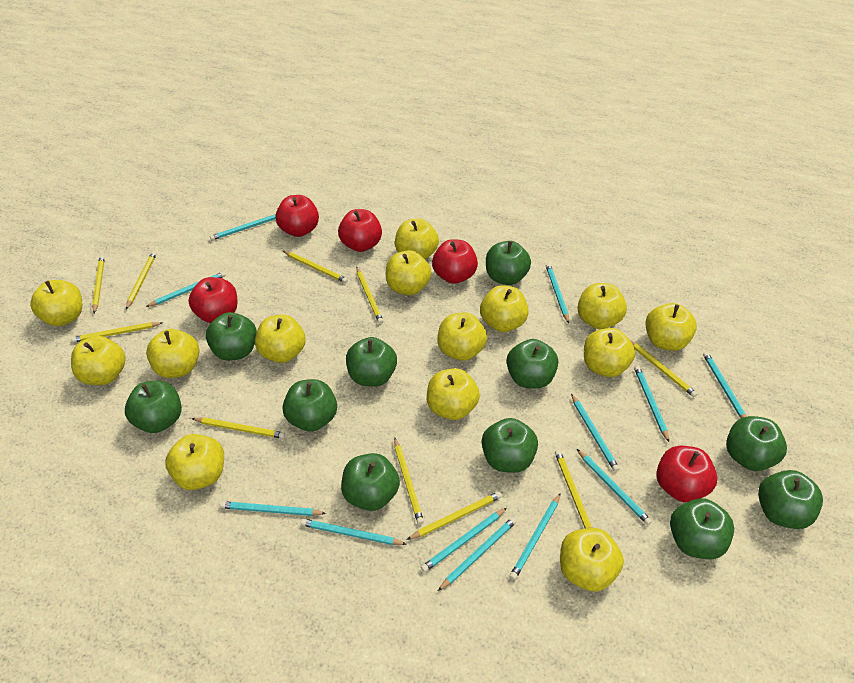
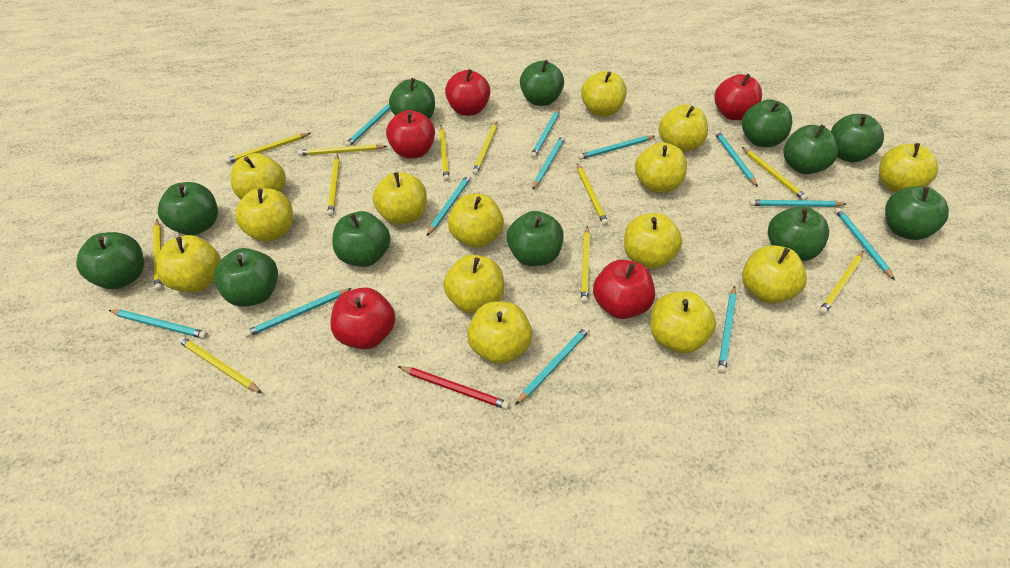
green apple: [125,381,182,433] [206,312,257,361] [283,379,337,432] [341,453,400,511] [346,337,397,387] [482,418,538,473] [486,241,531,285] [507,339,558,388] [670,498,734,559] [726,416,787,471] [758,470,823,529] = 11 -> [76,232,144,289] [158,182,218,235] [214,248,278,307] [332,211,391,267] [389,78,435,119] [507,211,563,266] [520,60,564,106] [742,99,792,147] [768,206,829,261] [783,125,838,174] [831,114,884,162] [885,186,949,240] = 12
red pencil: none = 0 -> [398,366,510,409] = 1
yellow pencil: [71,322,163,343] [92,255,105,313] [126,251,156,309] [191,418,285,439] [283,251,348,283] [356,267,383,324] [394,438,424,525] [407,491,502,540] [555,450,592,529] [630,340,698,397] = 10 -> [153,220,162,291] [178,336,262,393] [225,133,311,164] [298,144,387,156] [327,154,340,216] [439,125,449,181] [472,121,497,175] [577,163,608,226] [581,226,590,304] [742,147,808,200] [819,251,864,314] = 11

